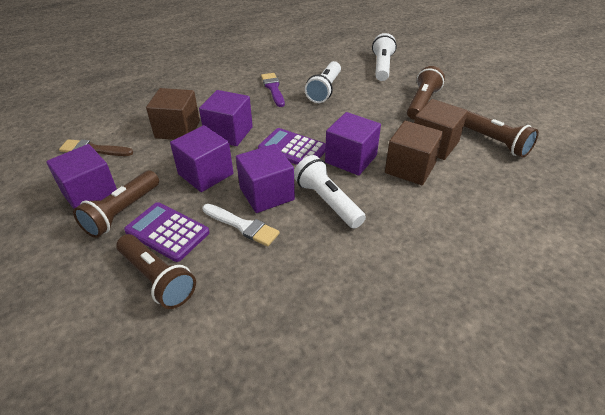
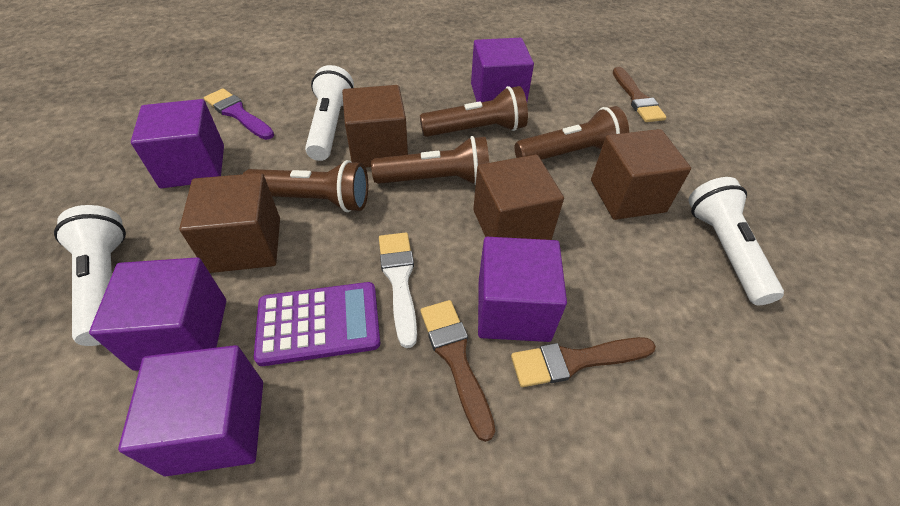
brown brush: [59,139,133,156] = 1 -> [421,300,495,442] [511,337,656,387] [613,67,667,122] = 3
brown cube: [146,88,200,140] [385,121,443,185] [414,99,468,160] = 3 -> [179,173,280,273] [342,85,408,167] [473,155,564,240] [591,129,691,220] = 4
purple calculator: [124,202,209,262] [258,128,326,165] = 2 -> [254,282,380,366] = 1

